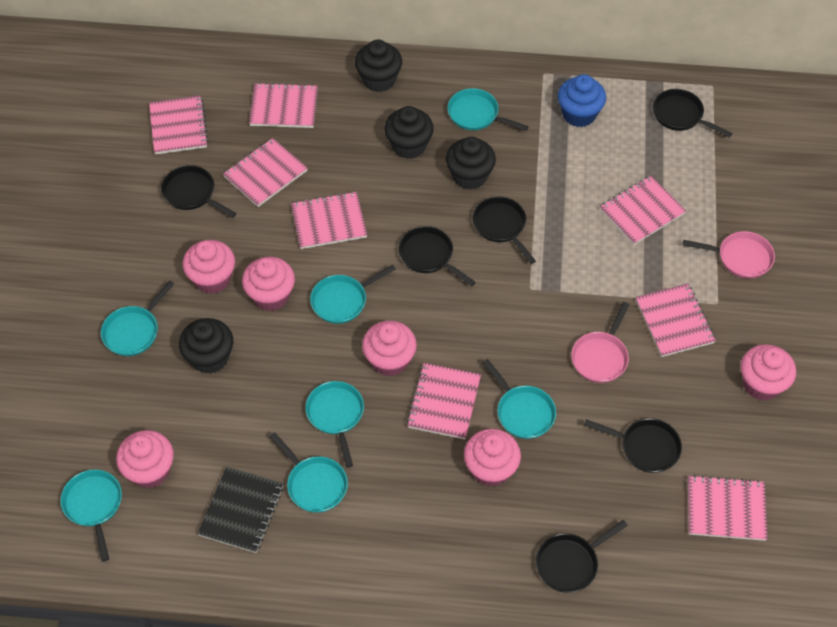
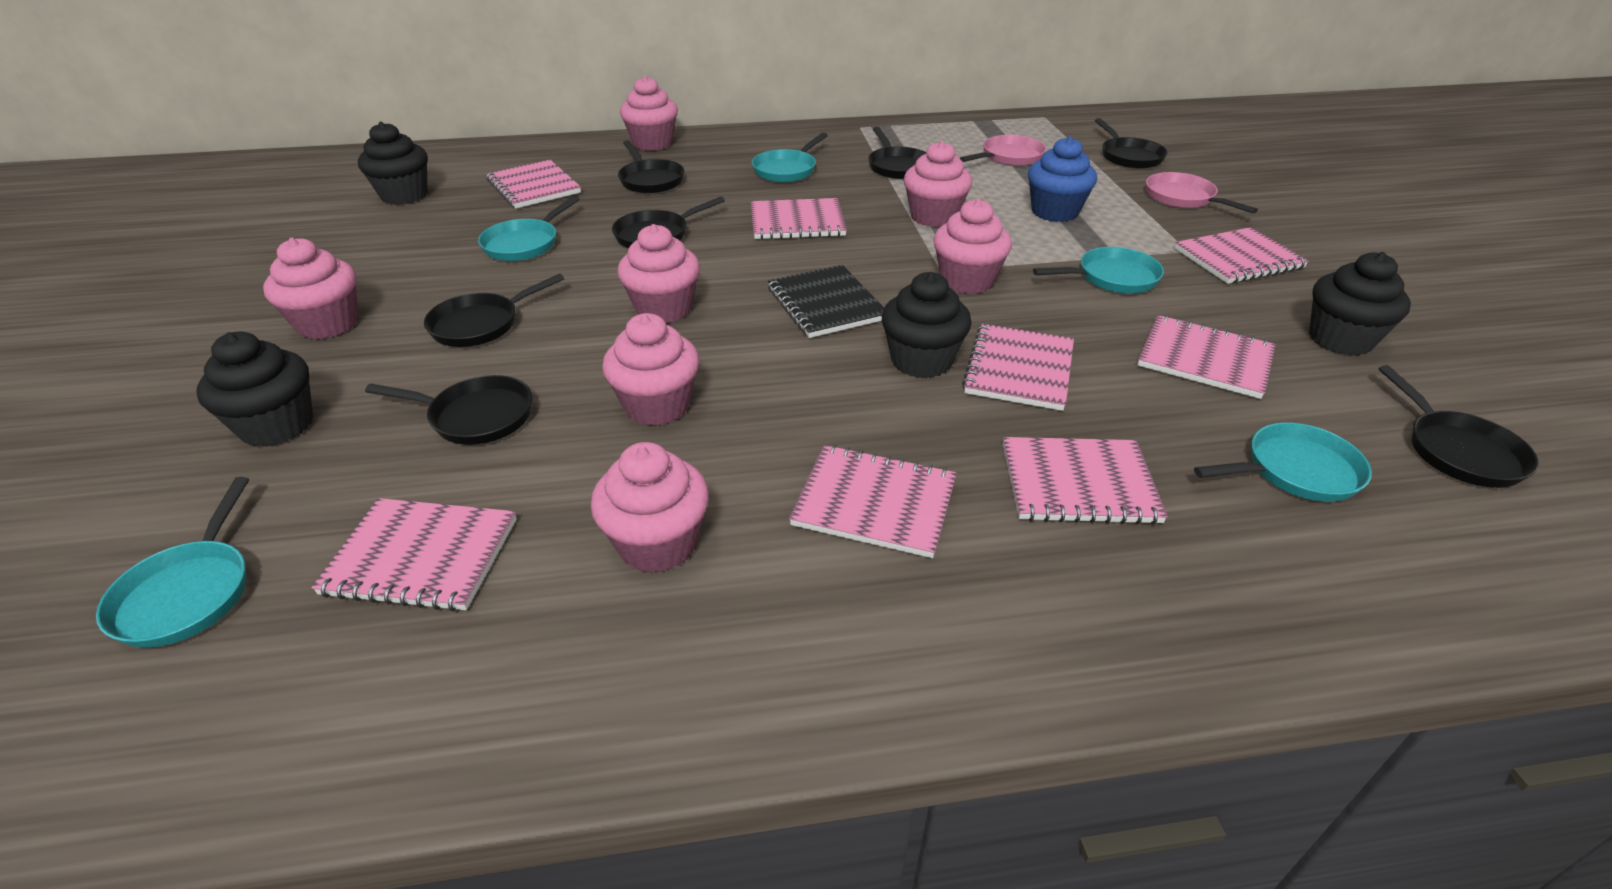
black pan: [161,165,236,218] [399,226,476,286] [473,196,536,264] [536,520,628,593] [584,418,682,473] [653,89,733,138] = 6 -> [365,375,533,445] [424,274,564,347] [612,197,725,248] [618,140,685,193] [868,127,926,179] [1095,118,1167,169] [1378,365,1539,488] = 7
pink cupcake: [116,430,174,488] [183,240,235,294] [242,257,295,311] [362,321,417,376] [464,429,521,487] [741,344,796,401] = 6 -> [263,238,358,339] [591,442,709,573] [602,313,699,426] [617,224,700,323] [620,76,678,151] [904,141,972,227] [933,198,1012,294] = 7
turquoise pan: [61,470,122,562] [101,280,174,356] [269,432,348,513] [305,381,364,468] [310,264,396,324] [447,88,529,131] [482,359,556,439] = 7 -> [96,477,249,648] [478,196,579,261] [752,133,828,182] [1033,247,1164,294] [1194,423,1372,502] = 5

